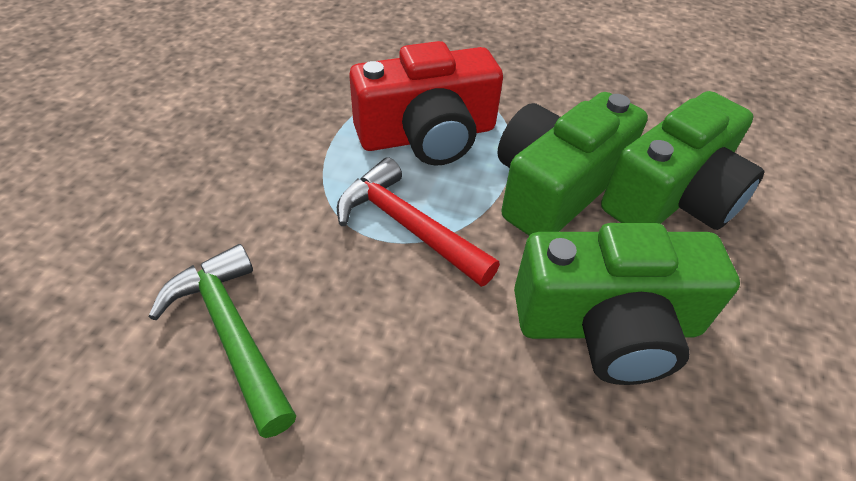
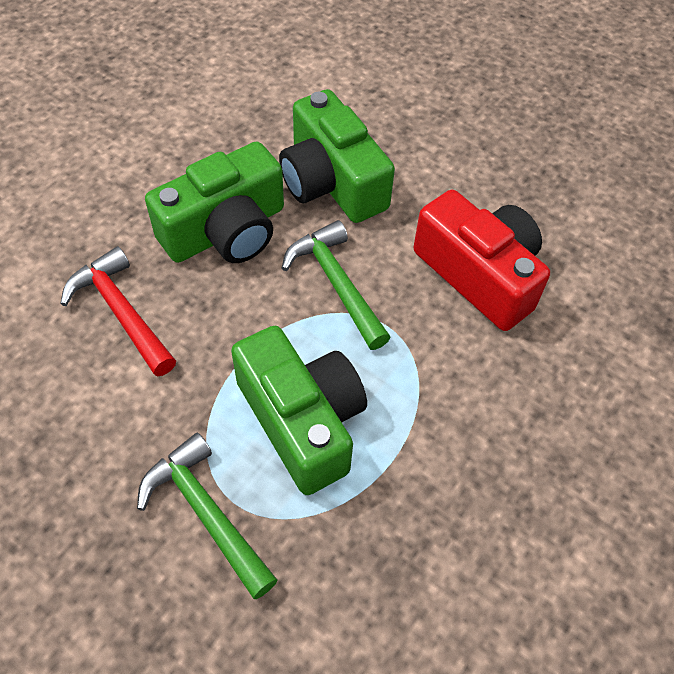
green hammer: [148,244,296,438] = 1 -> [137,433,278,599] [282,220,391,350] = 2

